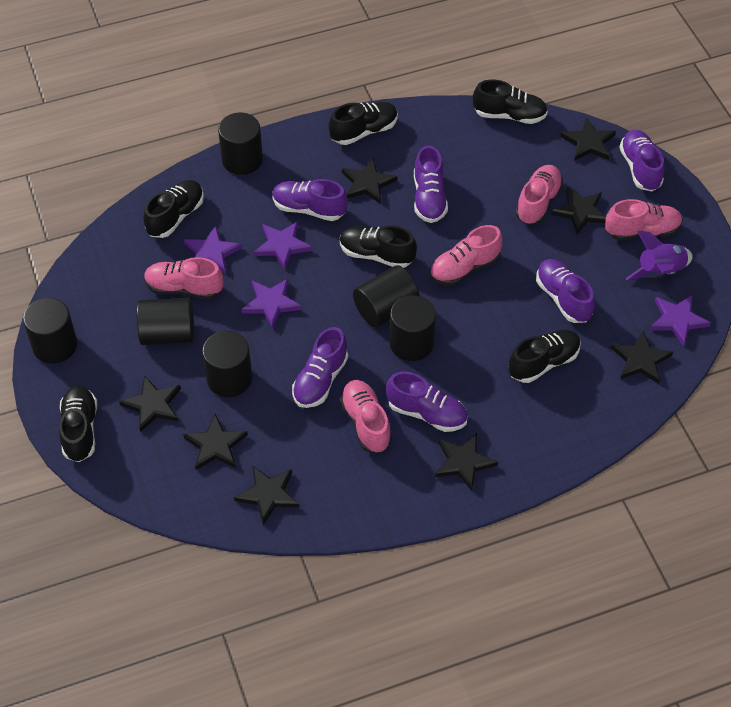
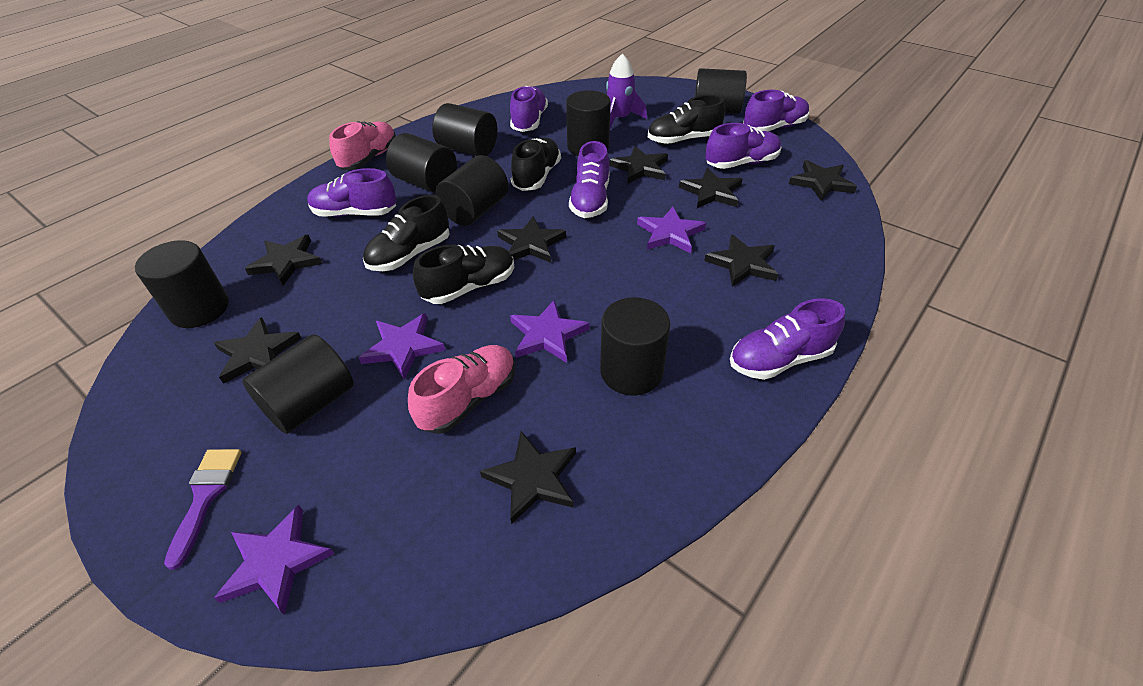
black cylinder: [23,298,77,364] [137,298,194,345] [202,331,252,397] [218,113,263,175] [353,265,419,328] [389,295,436,361] = 6 -> [135,240,229,328] [242,334,354,434] [386,133,457,193] [432,103,497,156] [436,155,508,226] [566,90,611,156] [600,298,670,395] [695,68,747,114] = 8
black shoe: [59,385,97,462] [143,180,204,238] [329,102,398,145] [340,225,417,268] [473,80,548,124] [509,330,581,383] = 6 -> [363,195,450,271] [413,245,514,304] [511,137,561,191] [648,95,725,144] = 4
pink shoe: [144,257,223,300] [340,380,392,453] [430,225,503,286] [516,165,563,225] [605,199,683,241] = 5 -> [329,121,396,170] [408,345,515,434] = 2
purple brush: none = 0 -> [164,449,241,570] = 1

